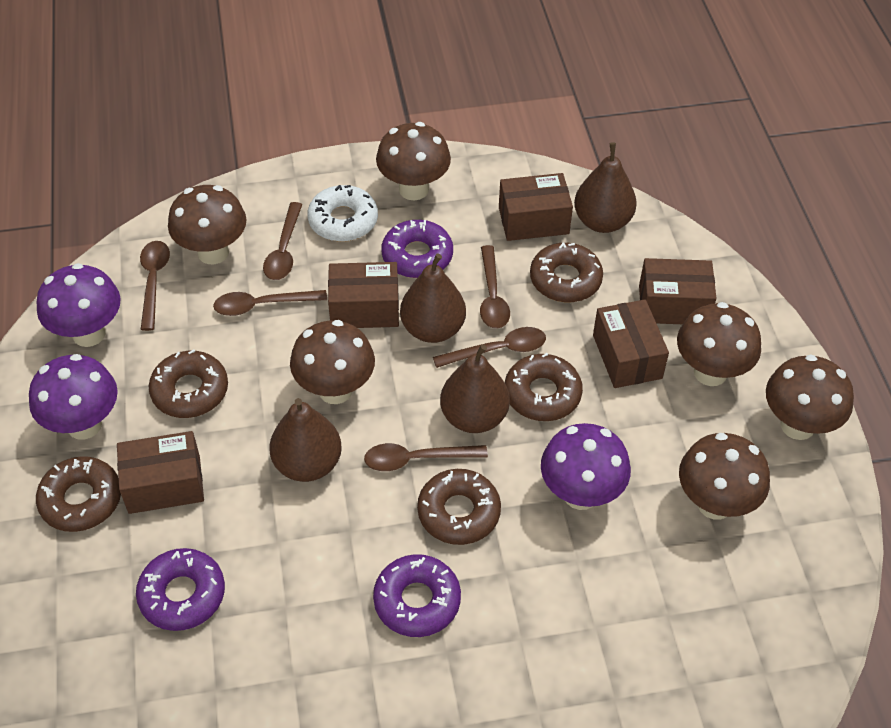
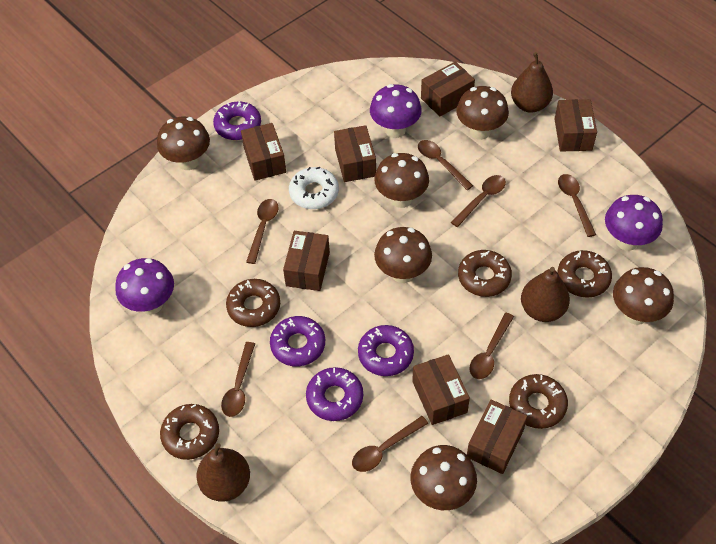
brown box: [117,431,204,514] [328,262,399,328] [499,173,573,241] [593,299,669,388] [639,258,717,324] = 5 -> [241,123,286,181] [283,231,330,291] [334,125,376,182] [412,354,470,425] [421,62,475,117] [467,400,527,474] [555,99,597,152] = 7
brown pear: [269,398,342,482] [400,253,466,343] [440,344,510,433] [574,142,637,233] = 4 -> [196,443,250,502] [511,52,553,113] [521,267,570,322] = 3
brown spoon: [140,241,170,331] [213,290,327,316] [263,202,303,280] [364,443,488,471] [433,327,546,368] [480,245,510,329] = 6 -> [221,342,255,417] [246,199,278,264] [352,416,428,472] [418,140,473,190] [451,175,506,227] [469,313,514,379] [558,174,596,237] = 7
purple donut: [136,548,225,631] [373,554,461,637] [382,220,453,278] = 3 -> [213,101,261,140] [270,316,325,366] [306,367,363,421] [358,325,414,376] = 4

